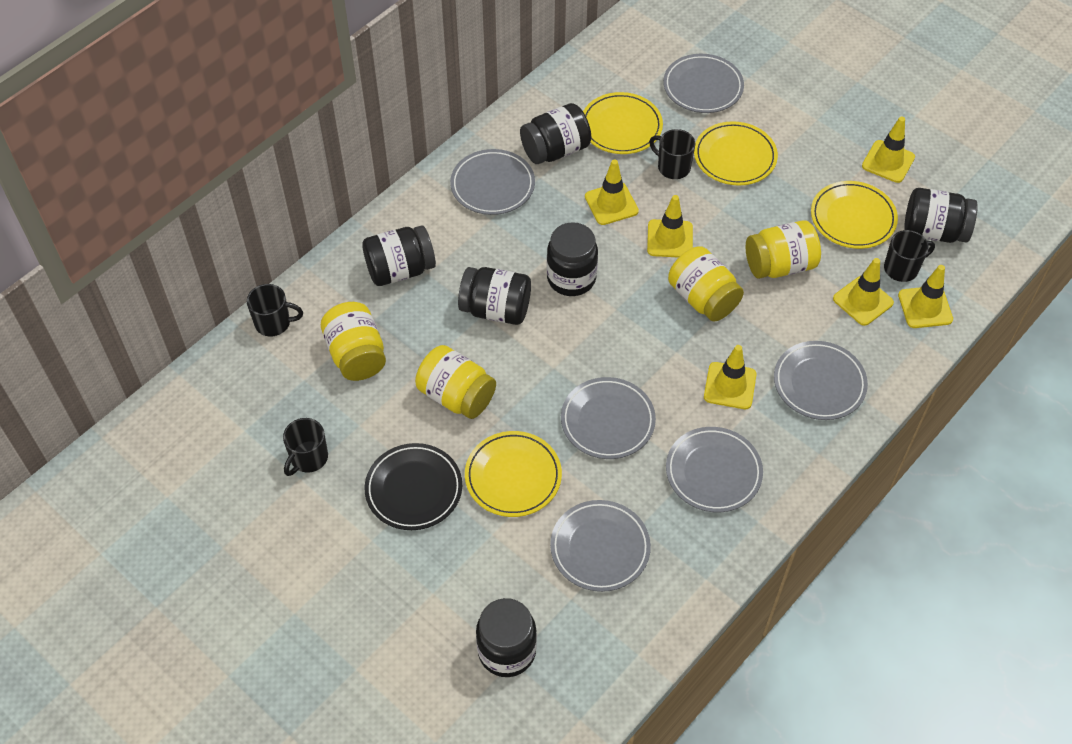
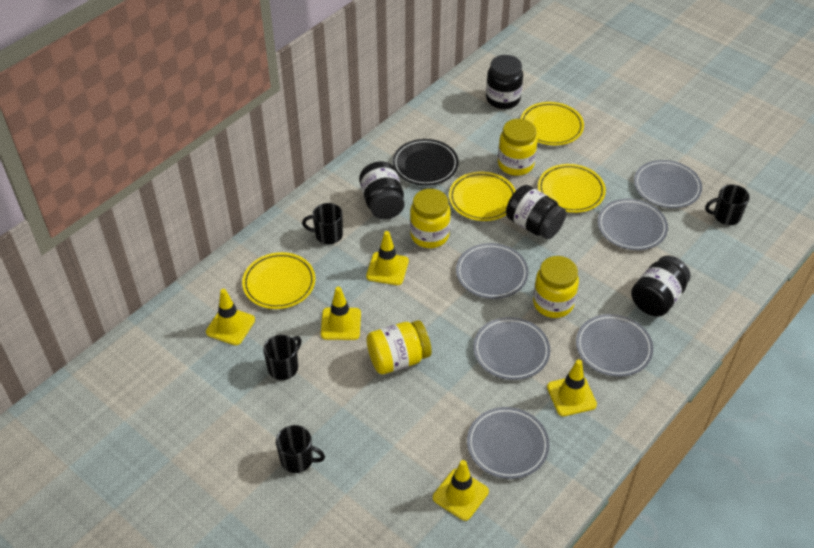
black jar: [362,225,436,286] [458,267,531,325] [476,598,537,677] [520,103,591,164] [547,222,598,296] [904,188,978,243] = 6 -> [359,161,405,219] [486,55,523,109] [506,185,566,239] [631,256,691,316] = 4
yellow traffic cone: [585,159,639,225] [647,195,693,258] [704,345,757,409] [833,258,894,326] [862,117,915,183] [898,265,953,328] = 6 -> [206,289,255,345] [321,287,361,340] [366,231,409,285] [433,460,489,521] [547,360,597,416] = 5

